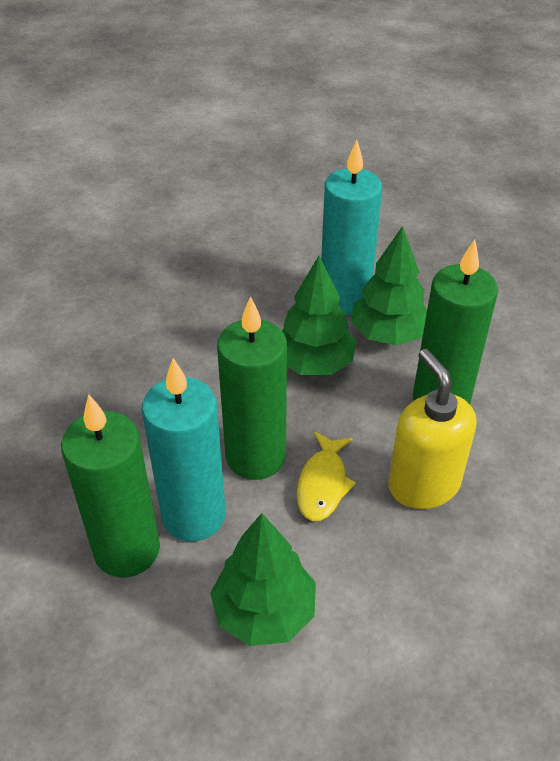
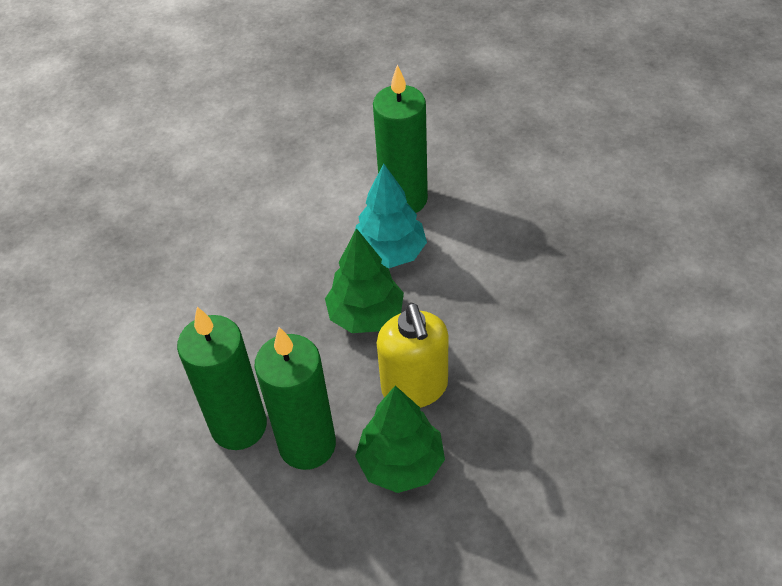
green tree: [210,513,316,646] [282,256,357,375] [351,226,427,346] = 3 -> [325,228,404,333] [355,386,445,493] = 2
turquoise candle: [142,358,226,542] [321,140,382,315] = 2 -> none = 0
turquoise tree: none = 0 -> [355,164,427,268] = 1
yellow fish: [297,432,356,521] = 1 -> none = 0

